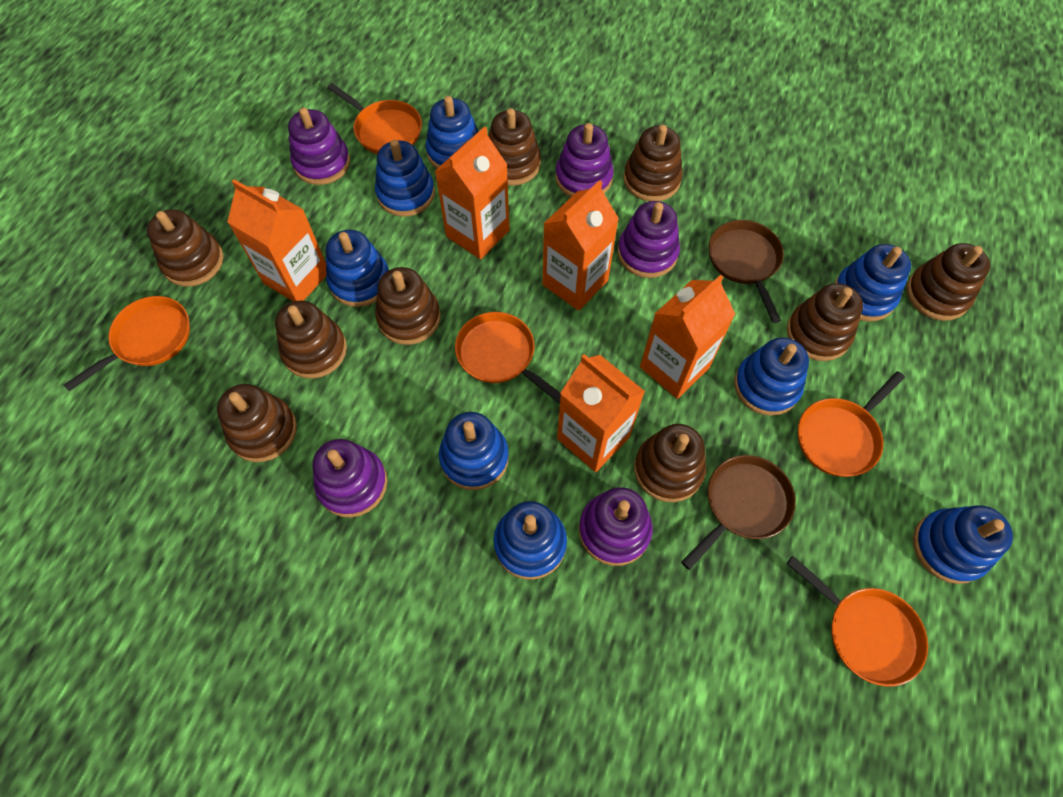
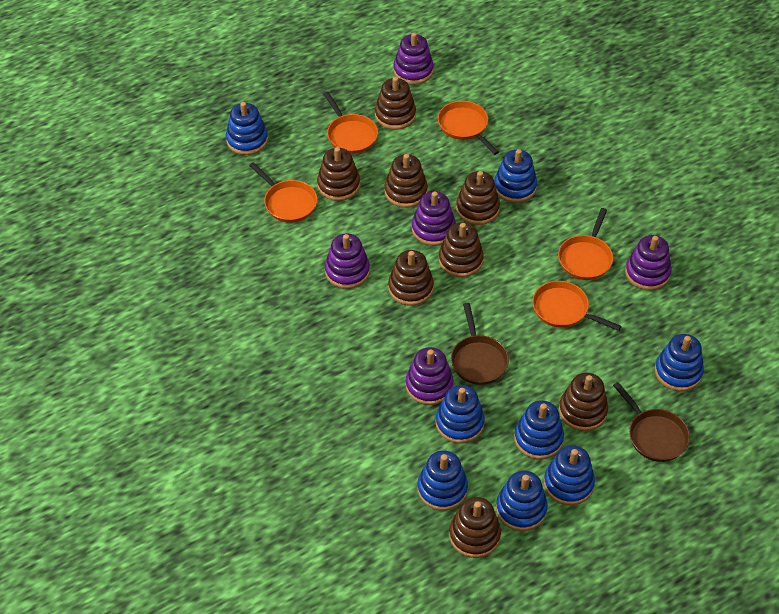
brown stacking toy: [147,209,223,286] [217,384,297,462] [275,301,347,379] [375,267,441,345] [488,108,541,186] [623,125,683,201] [634,424,706,502] [787,283,863,361] [907,243,990,321] = 9 -> [317,147,360,201] [375,77,416,130] [385,154,428,208] [388,250,434,306] [439,222,484,277] [449,497,501,558] [456,171,500,225] [559,372,608,431] = 8
orange carton: [227,179,326,302] [435,126,510,259] [543,180,619,311] [557,354,645,472] [640,275,735,399] = 5 -> none = 0

